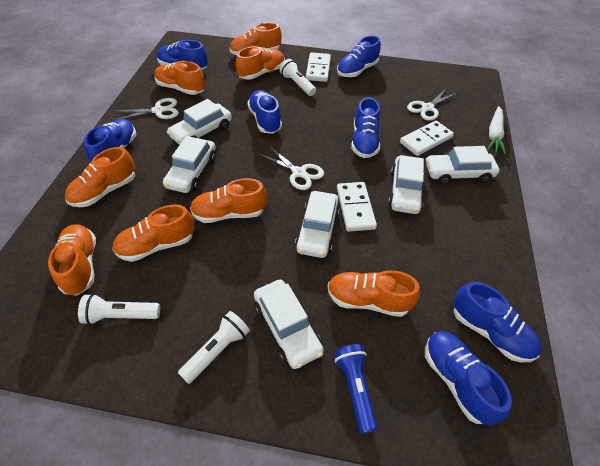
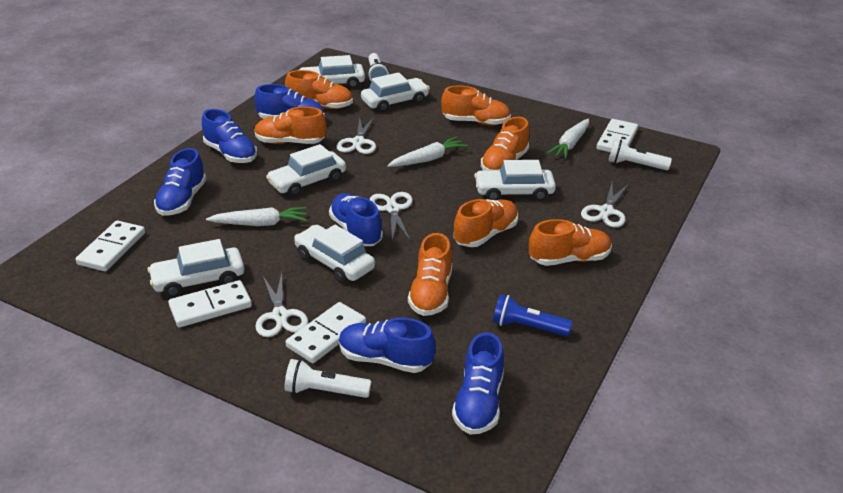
blue shoe: [84,119,136,163] [156,40,208,70] [247,90,282,134] [337,35,381,77] [351,97,380,158] [425,331,512,426] [453,282,542,363] = 7 -> [154,148,206,216] [202,109,257,163] [254,84,325,119] [329,193,383,246] [339,318,435,373] [452,332,504,435] = 6
orange shoe: [48,224,96,295] [65,147,135,207] [112,205,195,262] [155,61,205,95] [190,178,267,223] [229,22,282,55] [236,46,285,80] [328,270,420,317] = 8 -> [254,107,326,144] [285,70,353,109] [408,233,452,316] [441,85,511,125] [453,199,519,247] [481,117,530,170] [529,219,612,266] = 7
white carrot: [487,106,506,154] = 1 -> [206,207,307,226] [388,137,468,167] [547,118,589,159] = 3
white domino: [306,52,331,82] [337,182,377,232] [400,121,454,156] = 3 -> [76,220,145,271] [168,280,252,327] [286,302,366,363] [596,119,638,153] = 4
white scissors: [114,98,179,120] [260,146,324,190] [407,89,456,121] = 3 -> [255,273,309,337] [336,117,376,154] [369,192,413,241] [581,183,628,228] = 4

